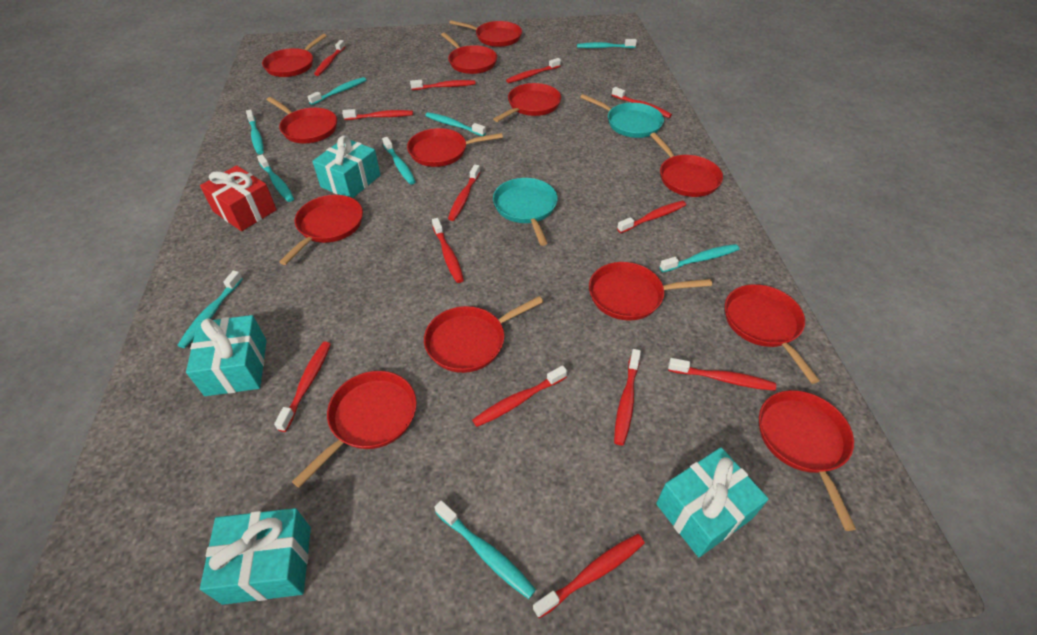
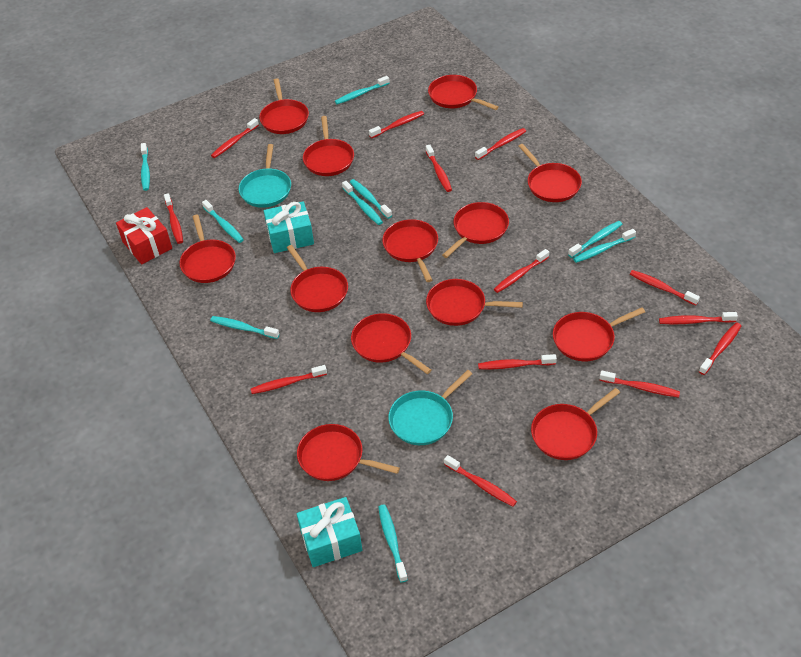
turquoise gift: [186,315,267,396] [200,508,311,605] [312,135,381,198] [656,447,769,557] = 4 -> [264,201,314,253] [297,497,362,567] = 2

